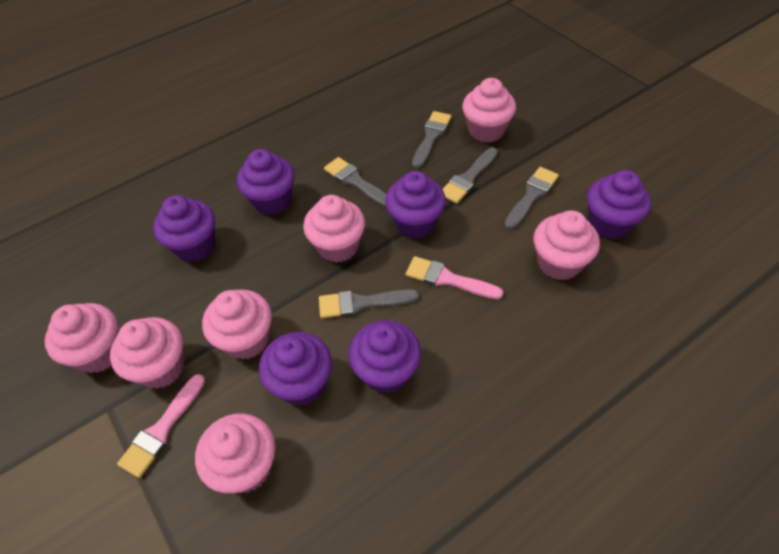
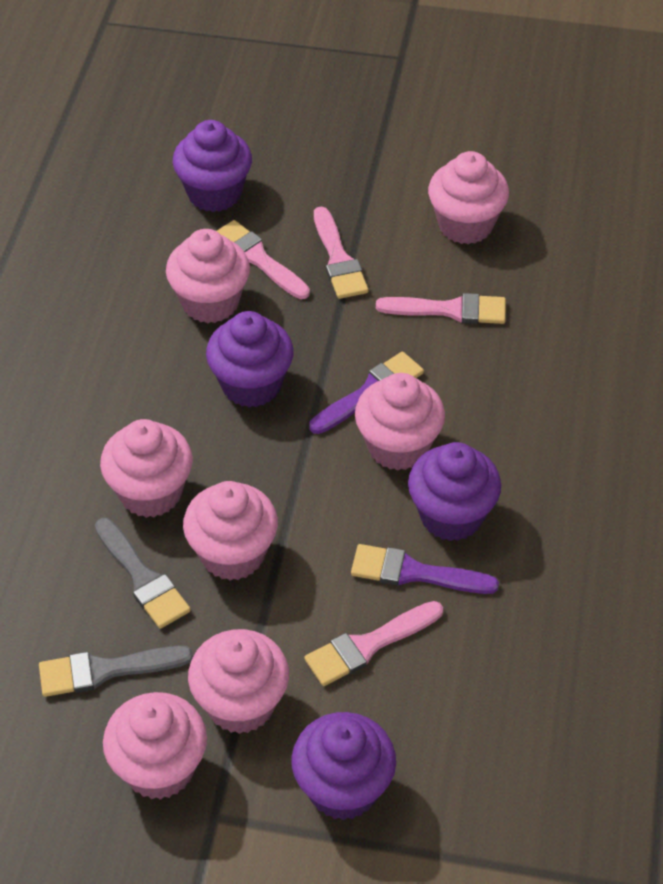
grey brush: [319,289,419,318] [324,157,387,207] [412,111,451,168] [443,148,498,204] [504,167,559,229] = 5 -> [39,646,193,697] [95,518,191,629] = 2
pink brush: [117,374,205,478] [406,256,503,299] = 2 -> [217,220,310,299] [304,601,443,686] [314,206,369,299] [376,293,506,324] = 4
purple brush: none = 0 -> [309,351,424,434] [351,544,499,594] = 2
purple cupcake: [153,195,215,262] [237,149,294,215] [259,332,332,406] [349,320,421,394] [385,171,446,239] [587,170,651,239] = 6 -> [173,120,252,212] [206,311,294,407] [291,712,396,820] [408,442,501,541] = 4

